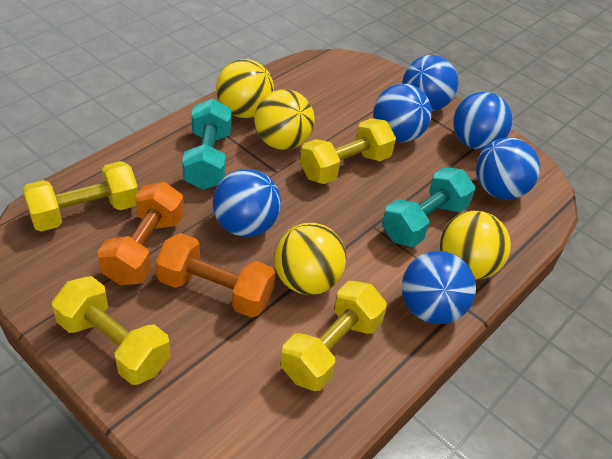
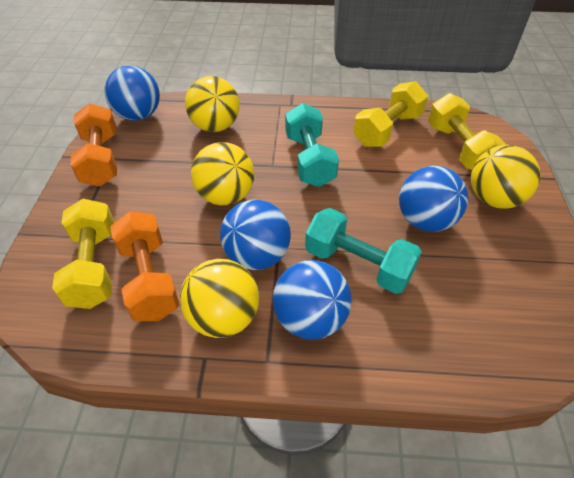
blue ball: [213,169,281,237] [373,84,432,143] [402,251,476,324] [403,55,458,111] [453,92,513,150] [476,138,540,200] = 6 -> [104,66,160,121] [220,200,291,270] [273,260,352,340] [399,166,468,232] = 4
yellow dumbbell: [23,161,138,232] [52,276,171,385] [280,281,387,391] [300,118,396,184] = 4 -> [52,199,115,309] [354,81,428,147] [428,93,506,170] = 3

